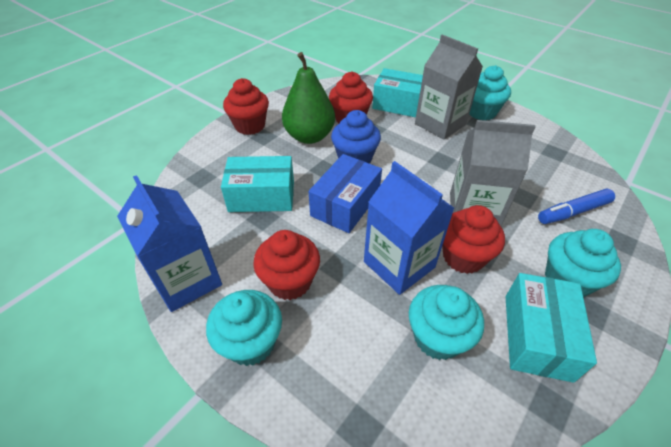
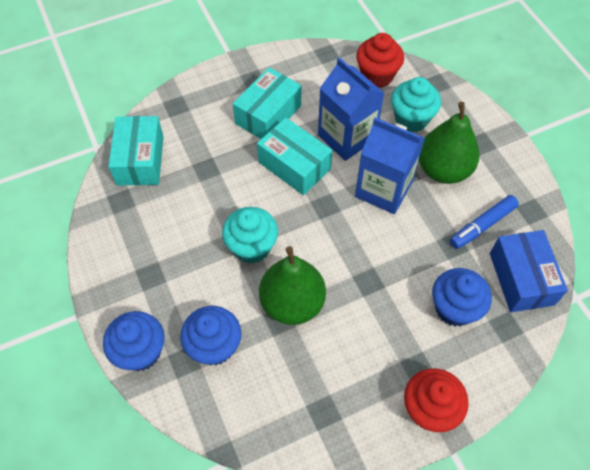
blue cupcake: [331,110,381,164] = 1 -> [103,311,165,371] [180,306,241,365] [432,268,492,326] = 3
green pear: [282,52,335,144] = 1 -> [259,246,326,325] [419,102,480,184] = 2
grey carton: [415,34,483,140] [450,120,536,226] = 2 -> none = 0
red cupcake: [223,78,269,135] [253,230,320,300] [329,72,373,124] [442,205,505,274] = 4 -> [356,33,404,88] [404,369,469,432] = 2
turquoise cupcake: [206,290,282,366] [409,285,484,360] [469,65,511,120] [545,229,621,297] = 4 -> [222,207,278,263] [391,77,441,132] = 2

